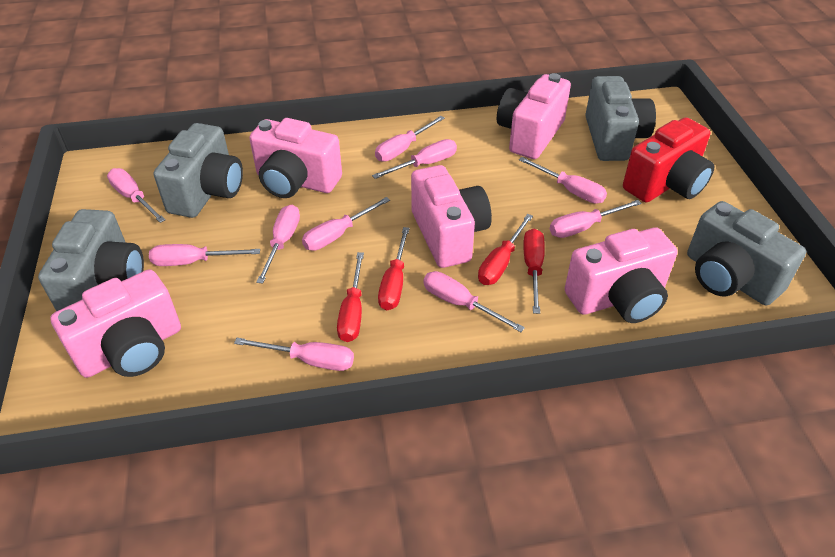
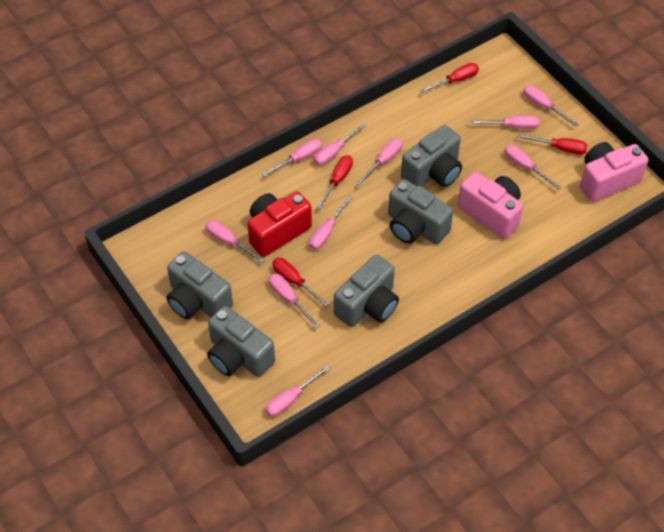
grey camera: [38,209,144,311] [154,123,243,218] [585,76,656,161] [687,201,806,305] = 4 -> [166,252,233,319] [207,306,275,377] [334,255,399,327] [388,179,453,244] [401,125,462,187] = 5
pink camera: [50,269,181,378] [249,118,342,198] [411,165,492,268] [497,73,571,159] [565,227,677,323] = 5 -> [458,172,523,239] [580,142,648,202] = 2

